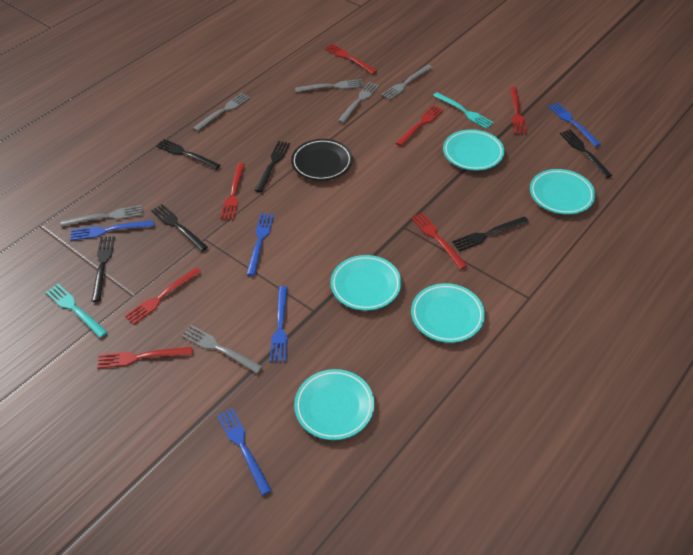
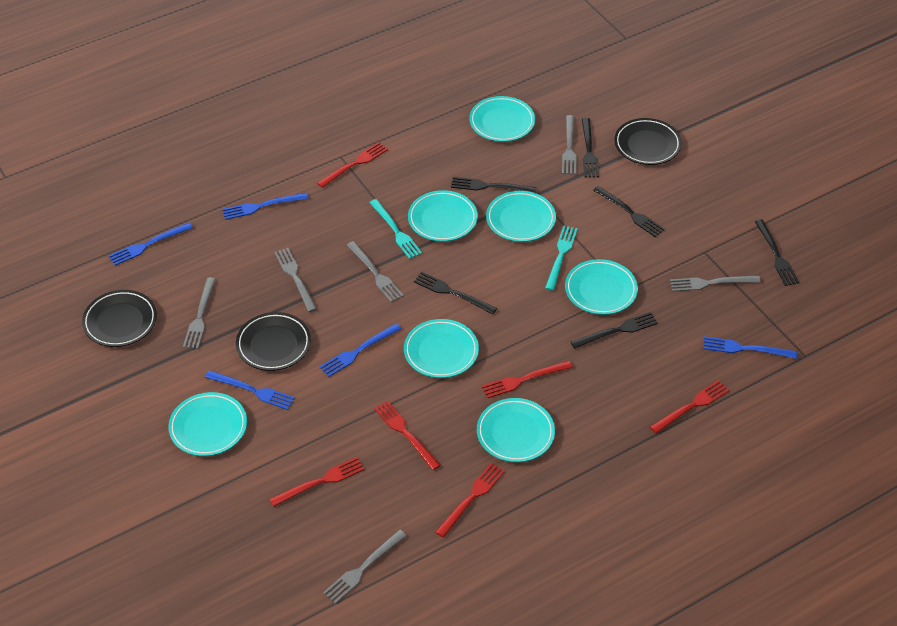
black plate: [291,139,352,181] = 1 -> [82,290,157,347] [236,312,311,371] [614,118,682,165] = 3
red fork: [97,347,192,369] [124,267,201,325] [220,163,245,220] [325,43,377,74] [396,105,444,146] [411,212,467,269] [510,87,527,134] = 7 -> [269,457,365,507] [317,142,388,188] [374,401,441,470] [435,463,505,538] [481,361,573,398] [650,380,730,434] = 6
turquoise plate: [294,369,374,440] [331,255,401,311] [411,283,485,343] [443,129,504,171] [530,169,595,215] = 5 -> [168,392,247,456] [404,319,479,378] [408,190,478,242] [470,96,535,142] [477,398,555,462] [486,191,556,242] [565,259,638,315] = 7

